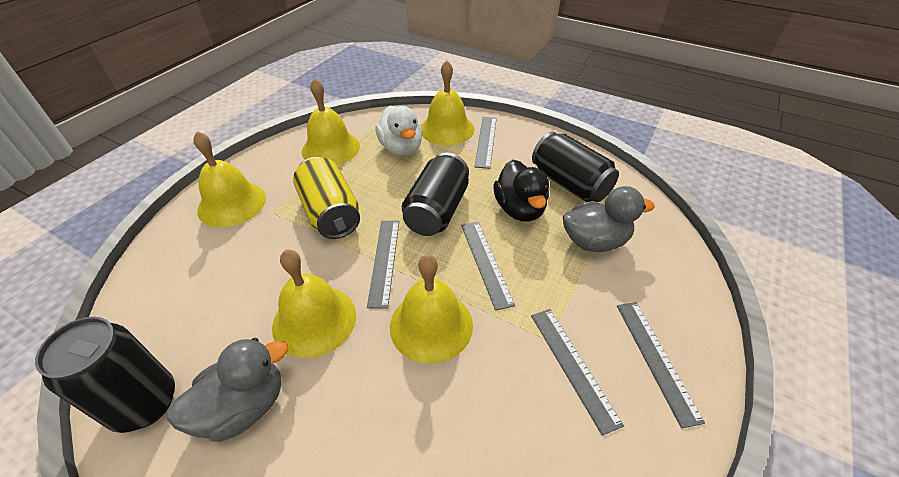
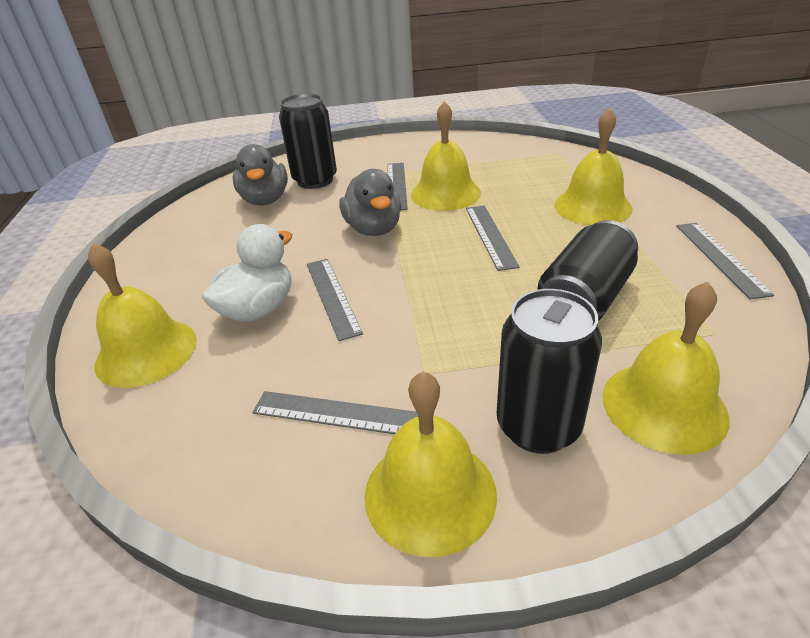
black duck: [493,160,549,222] = 1 -> none = 0
yellow can: [293,157,360,239] = 1 -> none = 0

